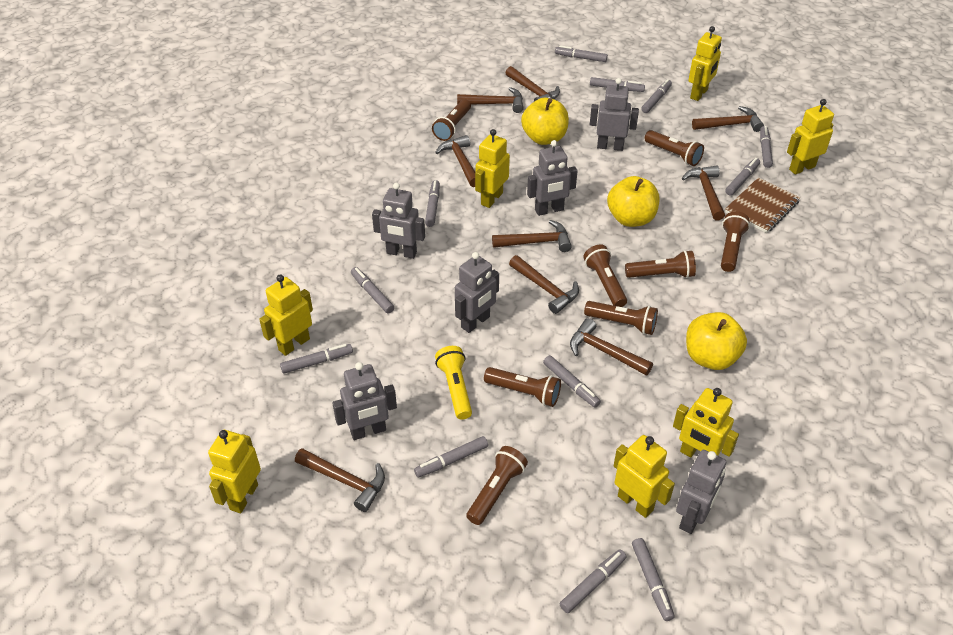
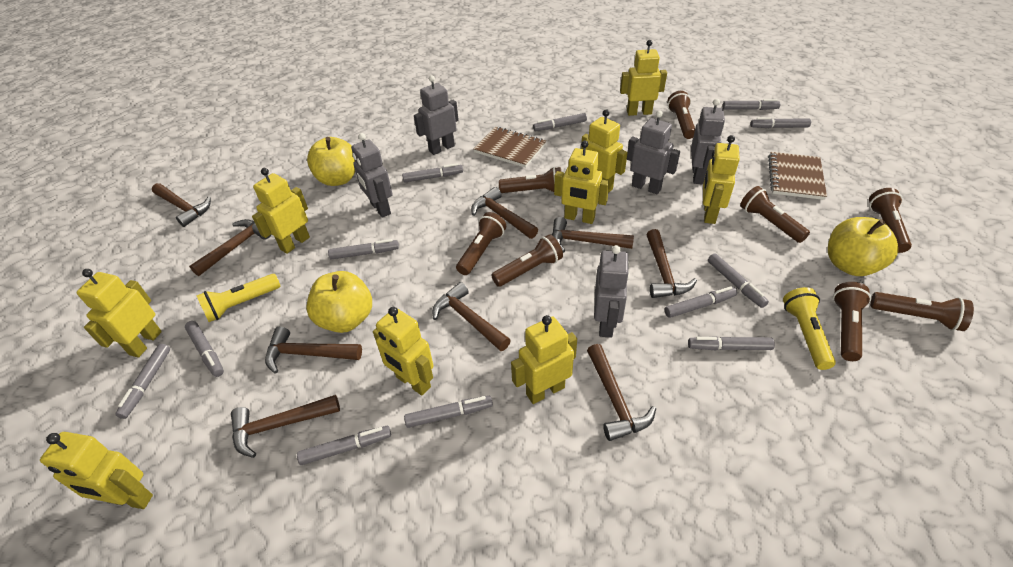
brown notebook: [725,177,800,233] = 1 -> [473,127,546,168] [768,152,827,200] = 2
grey robot: [332,362,397,440] [372,183,425,259] [455,252,499,333] [527,140,578,216] [590,78,639,151] [676,450,726,534] = 6 -> [351,133,393,218] [414,75,459,155] [594,245,630,338] [627,110,680,194] [691,99,725,184] = 5
yellow flashlight: [435,346,472,420] = 1 -> [196,274,281,322] [783,287,836,370] = 2
yellow robot: [208,430,261,513] [259,275,313,356] [475,129,510,208] [614,435,675,518] [673,388,739,457] [688,26,722,101] [787,99,834,175] = 7 -> [40,432,153,509] [77,269,162,358] [252,168,310,254] [373,307,434,396] [511,315,577,404] [554,140,609,224] [581,109,628,193] [620,40,667,116] [703,135,740,224] = 9

